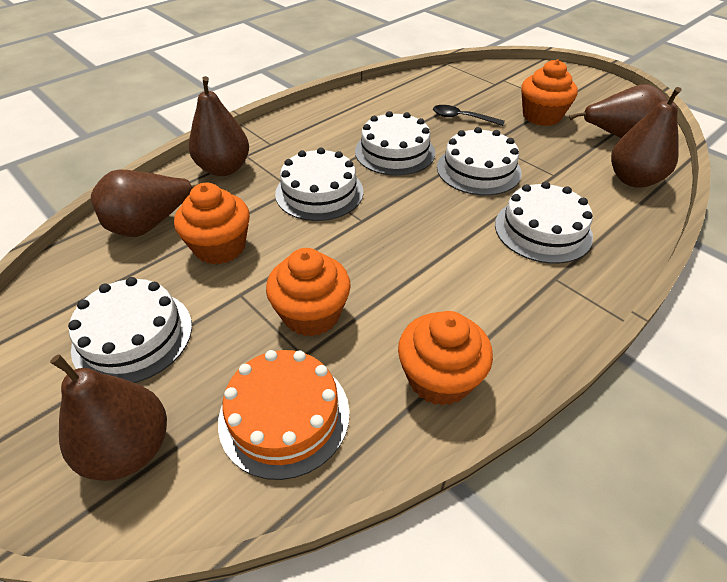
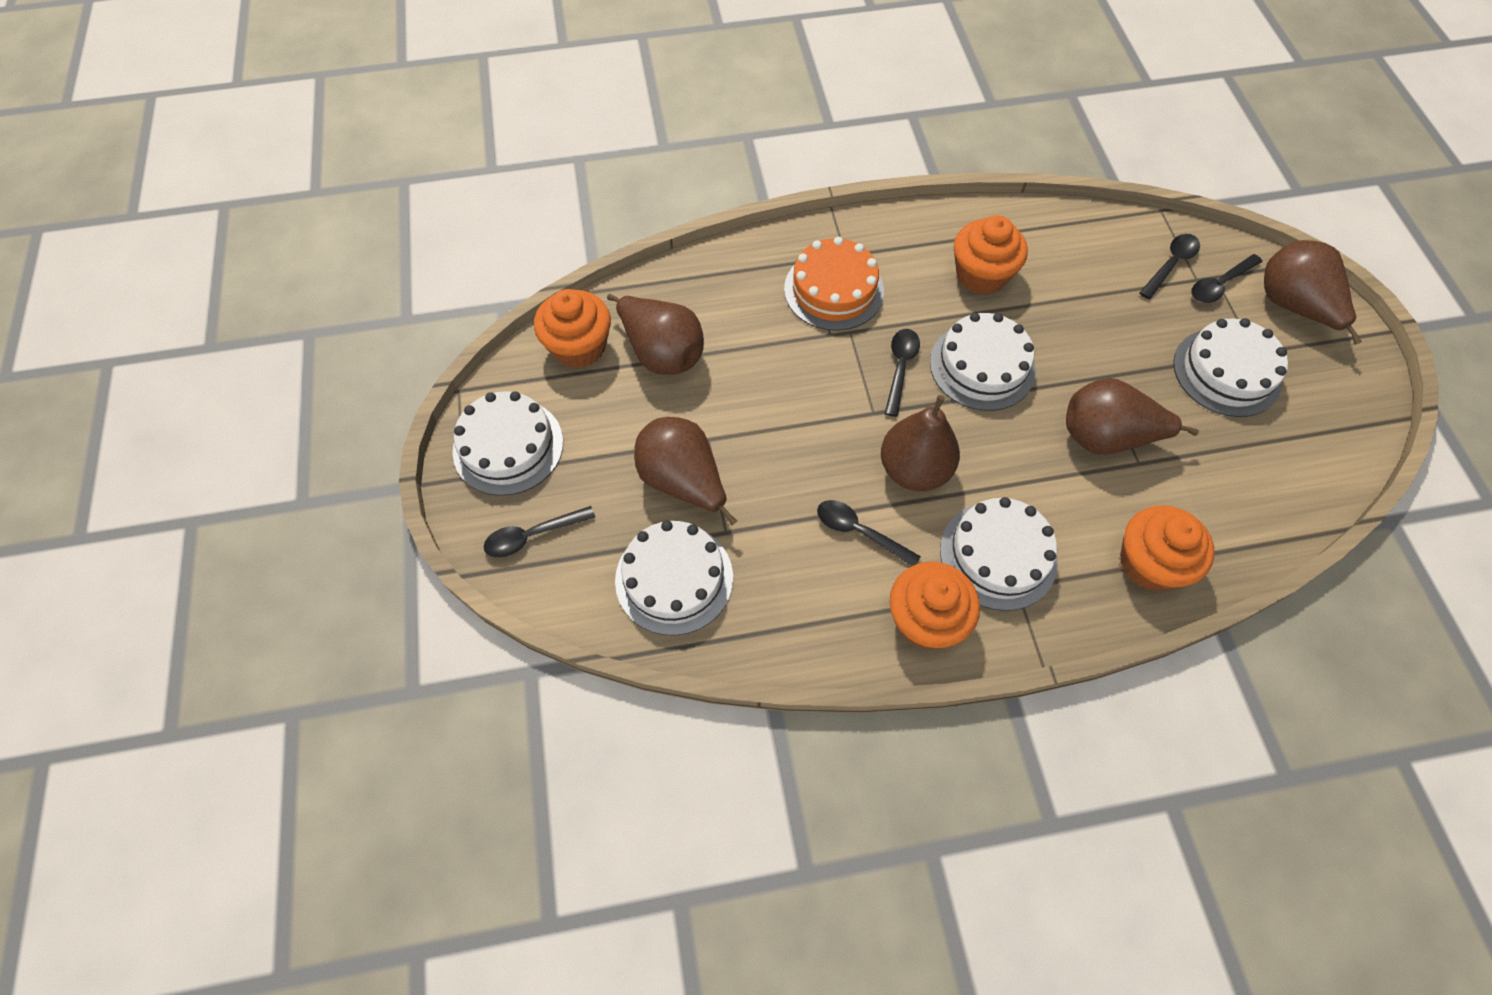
black spoon: [433,105,505,126] = 1 -> [484,506,595,558] [817,500,921,566] [885,329,920,417] [1139,234,1200,299] [1191,254,1263,303] = 5

